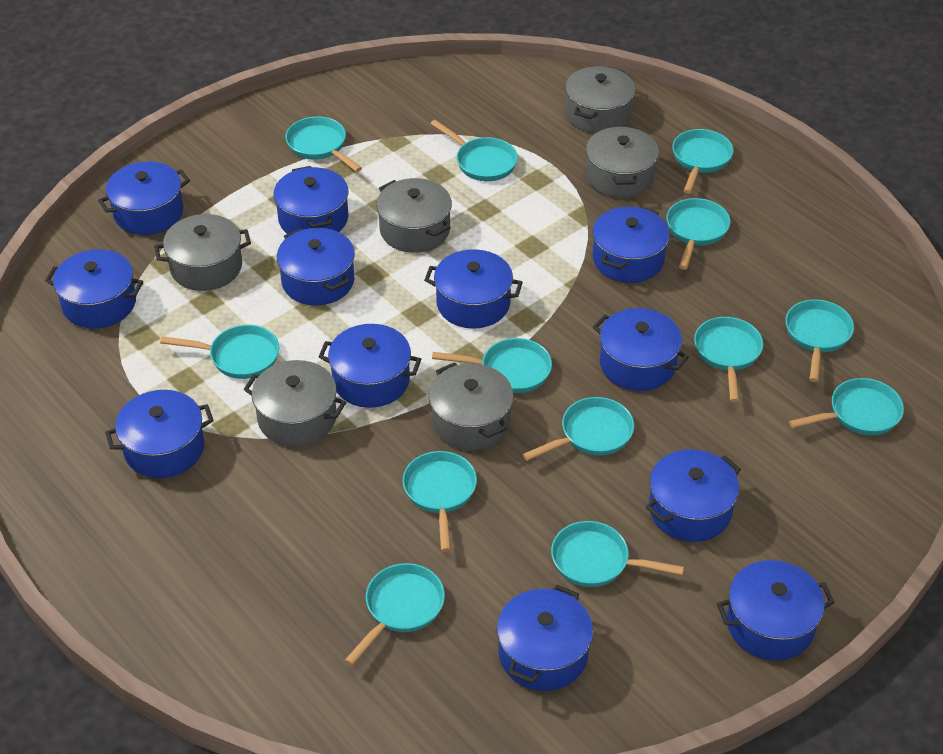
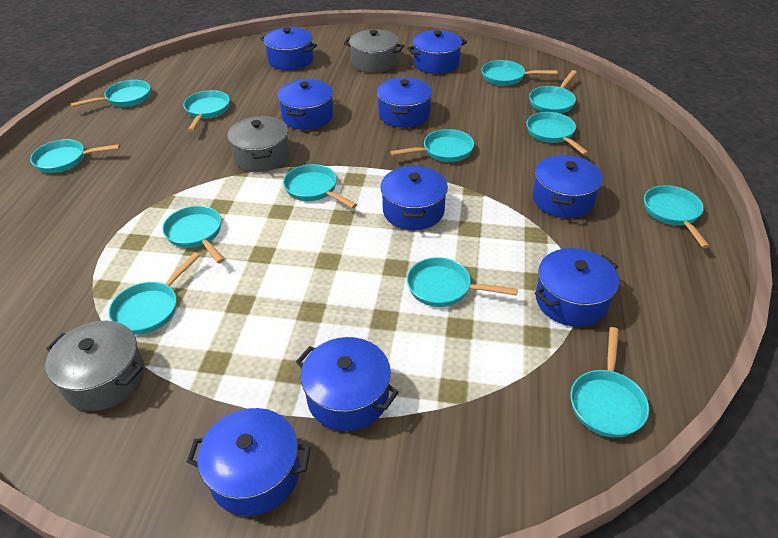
blue pot: [45,249,143,328] [98,161,190,235] [105,390,214,478] [273,166,349,234] [277,228,355,306] [319,324,421,408] [424,249,523,329] [497,585,593,691] [592,206,670,283] [593,308,689,391] [646,449,741,542] [717,560,835,661] = 12 -> [187,408,311,516] [260,27,317,70] [277,79,333,130] [296,337,399,431] [377,77,432,128] [380,166,448,230] [407,30,467,74] [533,155,603,218] [535,248,619,327] = 9
grey pot: [154,214,251,291] [243,360,346,447] [376,178,452,253] [429,362,513,450] [565,66,635,133] [586,126,659,198] = 6 -> [45,321,145,411] [227,116,290,172] [344,29,404,73] = 3

